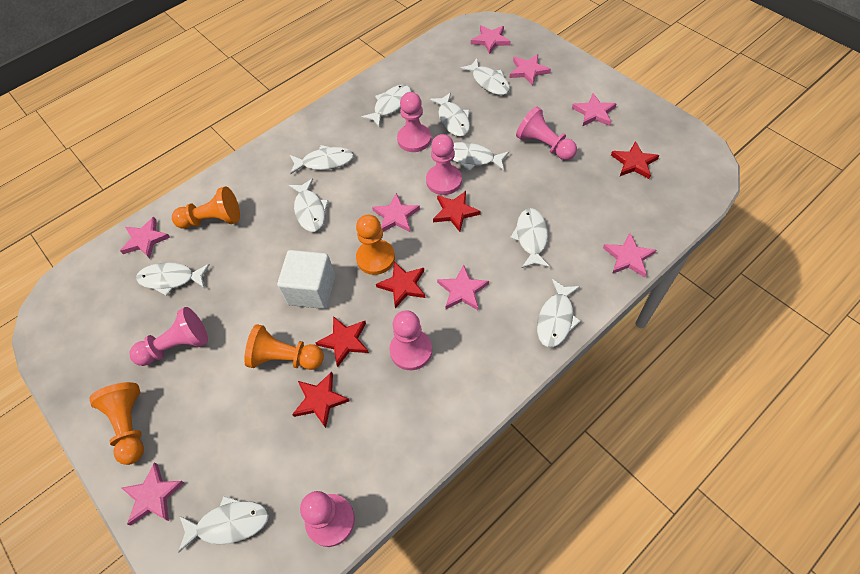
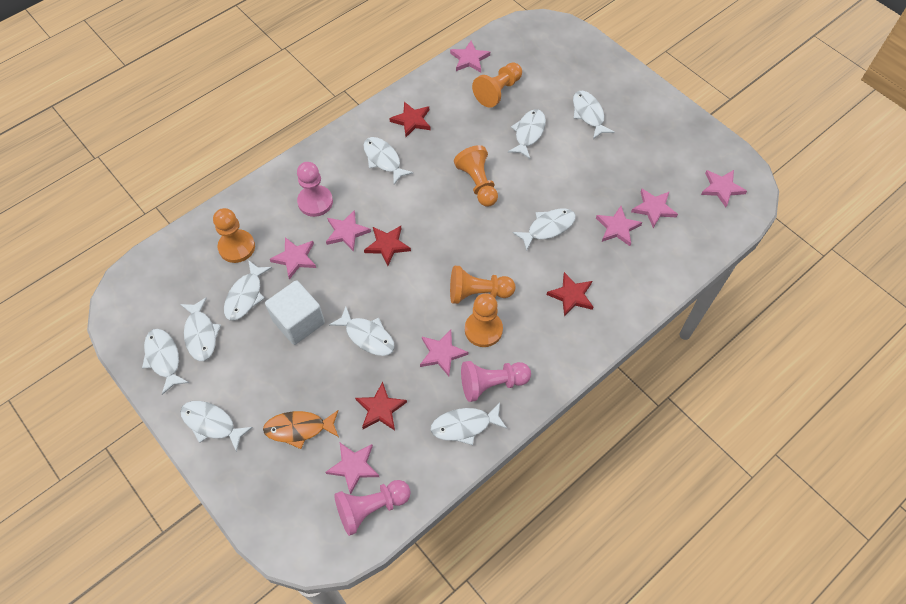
orange fish: none = 0 -> [263,410,339,449] = 1
orange pawn: [89,382,144,465] [172,187,240,229] [244,324,324,370] [356,215,395,275] = 4 -> [213,208,255,263] [450,266,515,304] [454,145,498,206] [465,293,503,347] [472,62,522,108] = 5
pink pawn: [129,307,208,366] [300,491,355,547] [389,310,432,370] [397,92,431,152] [426,134,462,195] [516,106,577,160] = 6 -> [297,162,333,217] [334,480,411,536] [461,361,531,402] = 3
red star: [292,372,350,428] [316,316,369,367] [376,262,426,308] [433,191,480,232] [611,141,660,179] = 5 -> [355,382,407,431] [364,226,411,266] [389,101,430,137] [547,272,593,317] = 4

